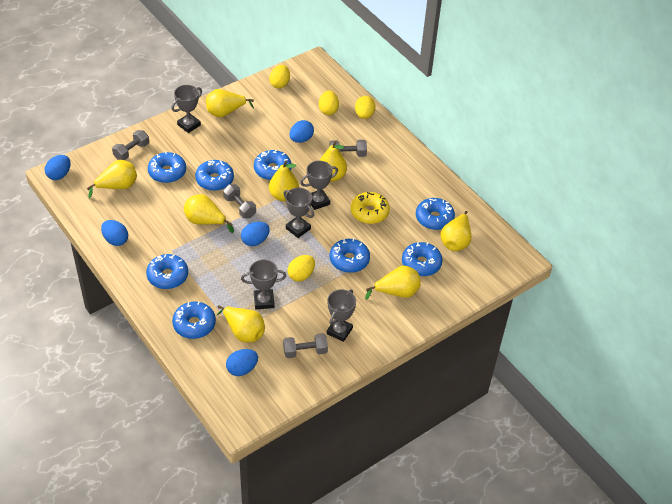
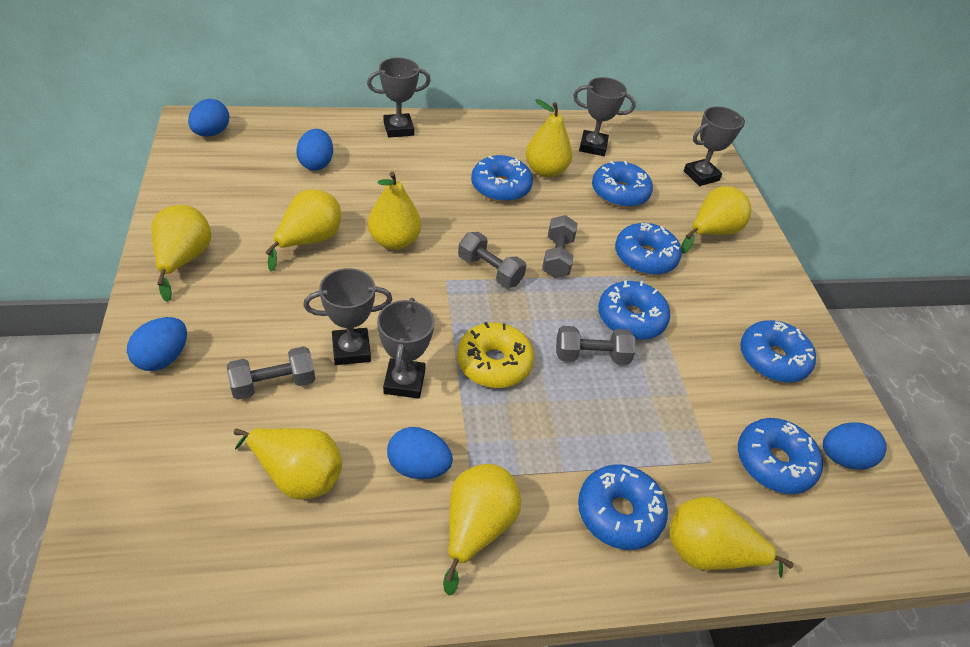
blue donut: [146,254,188,289] [148,151,186,183] [172,302,216,339] [195,160,234,191] [254,150,292,180] [330,238,370,273] [402,242,443,276] [416,198,455,230] = 8 -> [471,155,533,202] [578,464,668,550] [592,161,653,208] [598,280,670,340] [615,223,682,275] [738,418,823,494] [740,320,816,383] = 7
yellow egg: [269,65,290,89] [288,255,315,282] [319,91,339,115] [355,96,376,119] = 4 -> none = 0

